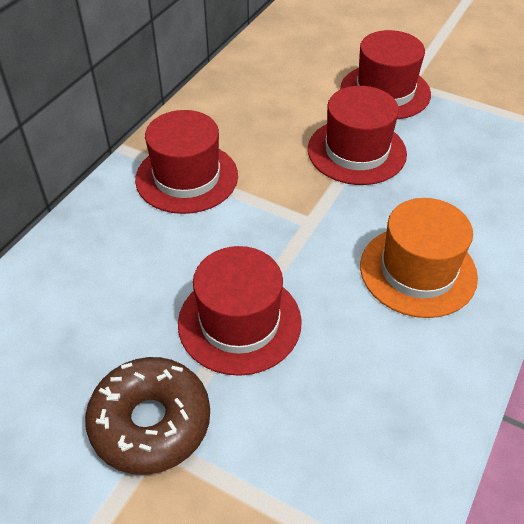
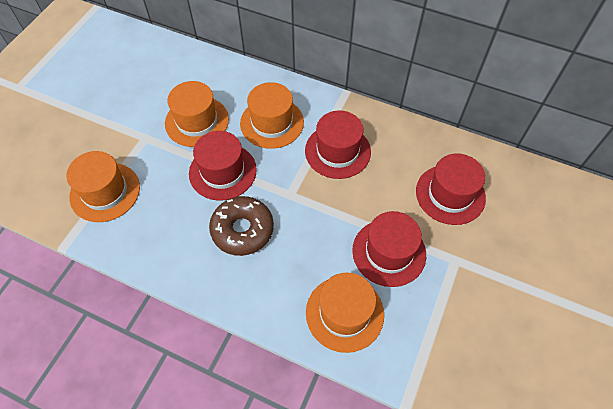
orange hat: [360,198,478,318] = 1 -> [66,151,140,222] [165,81,229,147] [240,82,304,149] [306,273,384,353] = 4

